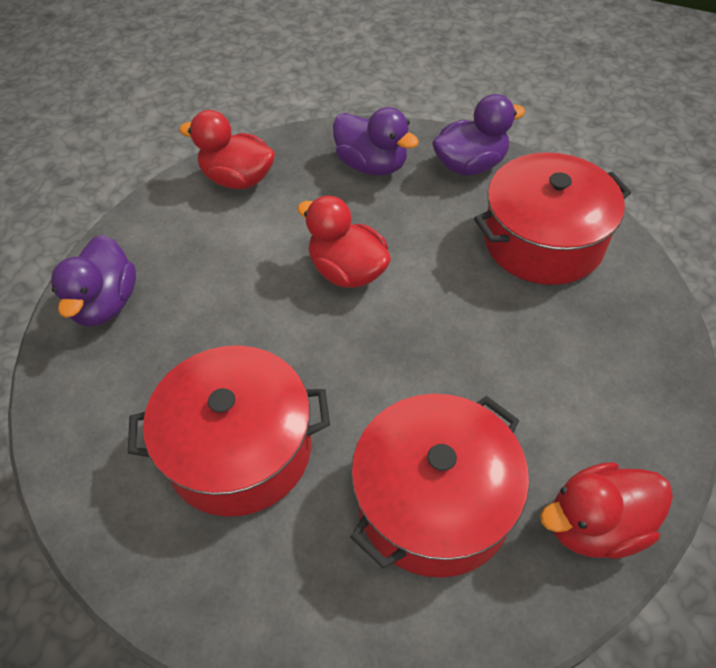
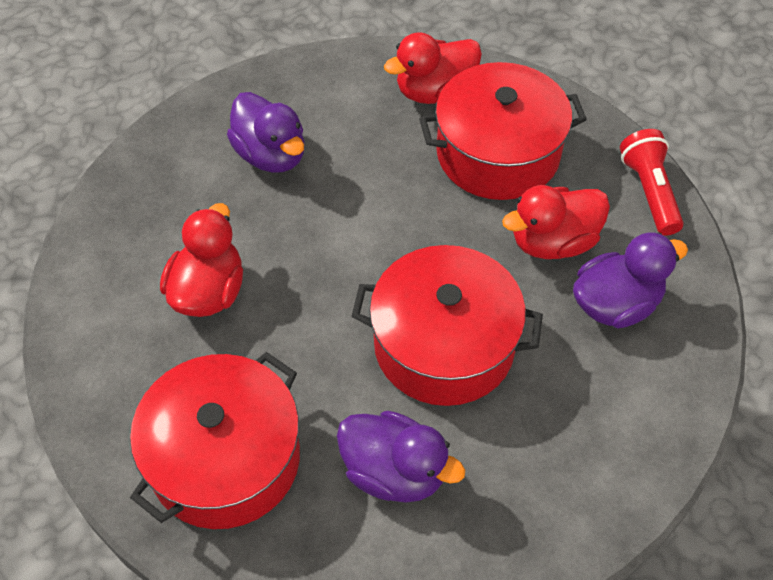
red flashlight: none = 0 -> [620,129,684,236] = 1

